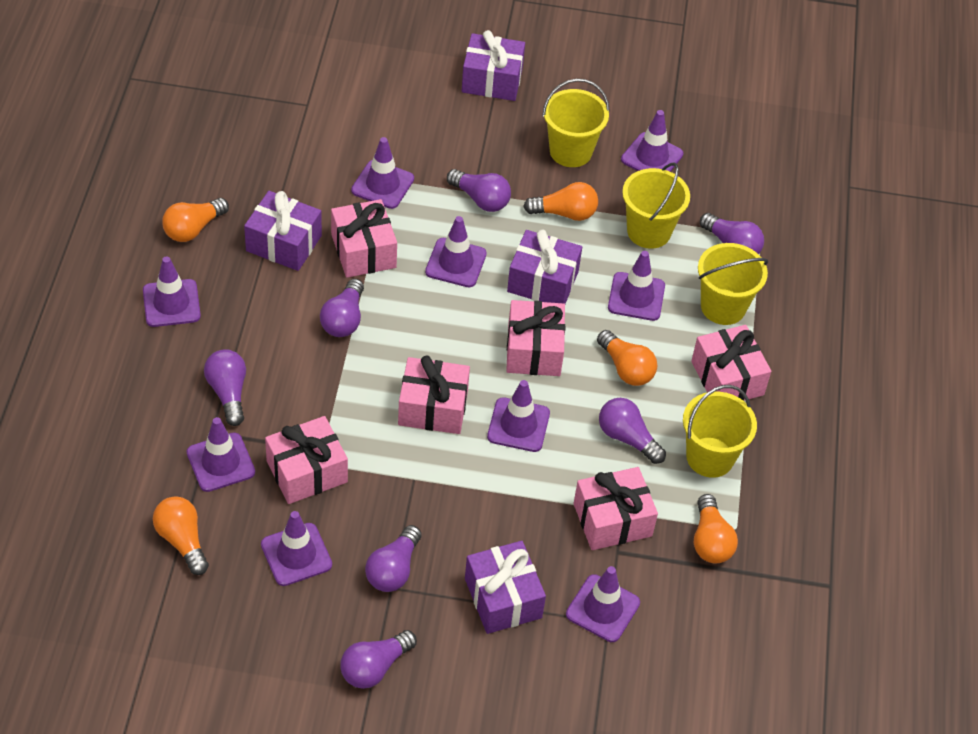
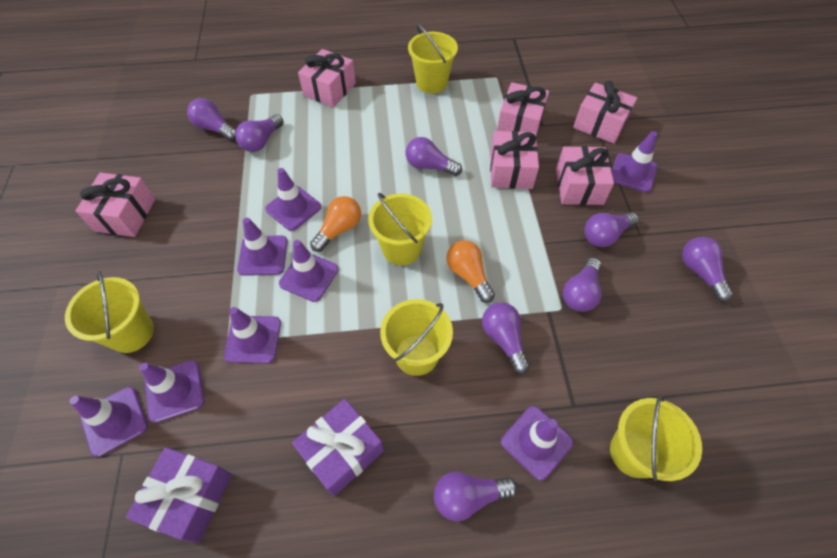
orange light bulb: [153,496,209,575] [162,198,229,242] [523,182,598,221] [597,330,657,386] [694,494,738,563] = 5 -> [310,196,361,252] [446,240,495,303] = 2
purple gift: [244,191,322,271] [462,30,525,101] [465,541,546,634] [507,230,582,304] = 4 -> [126,447,232,543] [292,399,384,496] = 2
purple light bulb: [204,349,246,426] [320,279,364,337] [340,630,417,689] [365,525,422,592] [447,169,511,212] [599,398,666,464] [700,213,764,254] = 7 -> [187,98,236,141] [235,114,284,152] [406,137,462,176] [434,472,517,521] [482,302,530,374] [563,258,602,312] [584,212,639,247] [682,237,733,302] = 8
purple traffic cone: [143,256,201,327] [187,417,255,492] [261,511,332,586] [351,137,414,209] [425,216,487,287] [487,380,550,452] [566,566,640,642] [608,251,665,321] [621,110,683,172] = 9 -> [70,387,148,457] [139,360,204,423] [224,307,281,364] [237,218,288,276] [265,168,321,231] [279,240,339,302] [501,406,573,480] [611,131,657,192] = 8
yellow bucket: [542,78,610,167] [622,163,690,249] [683,385,757,478] [698,243,768,325] = 4 -> [65,271,154,353] [369,193,432,265] [380,299,453,376] [408,24,458,94] [610,395,702,481] = 5

